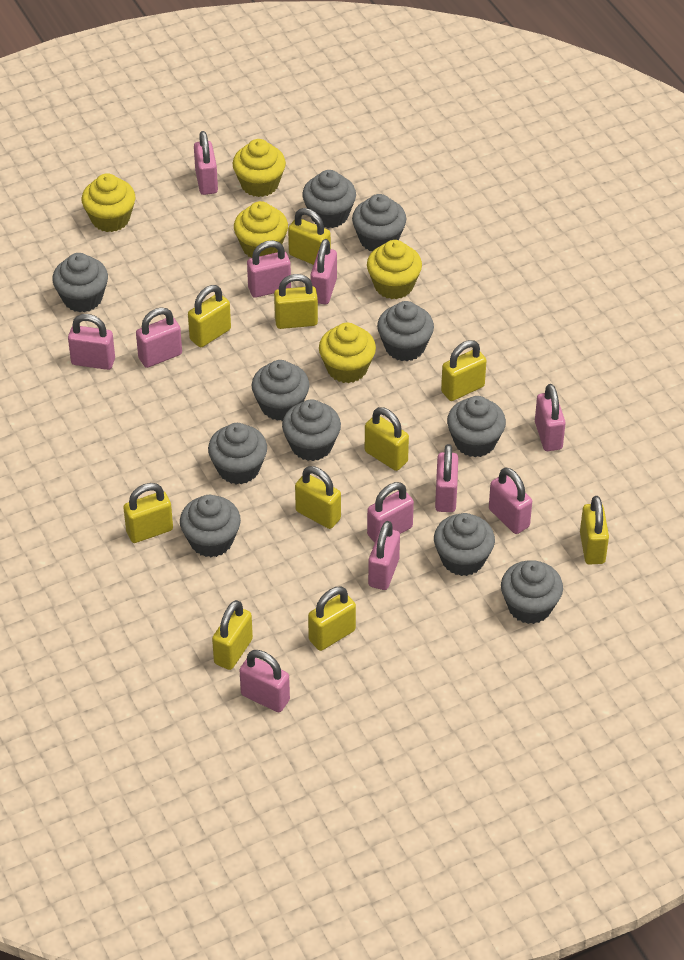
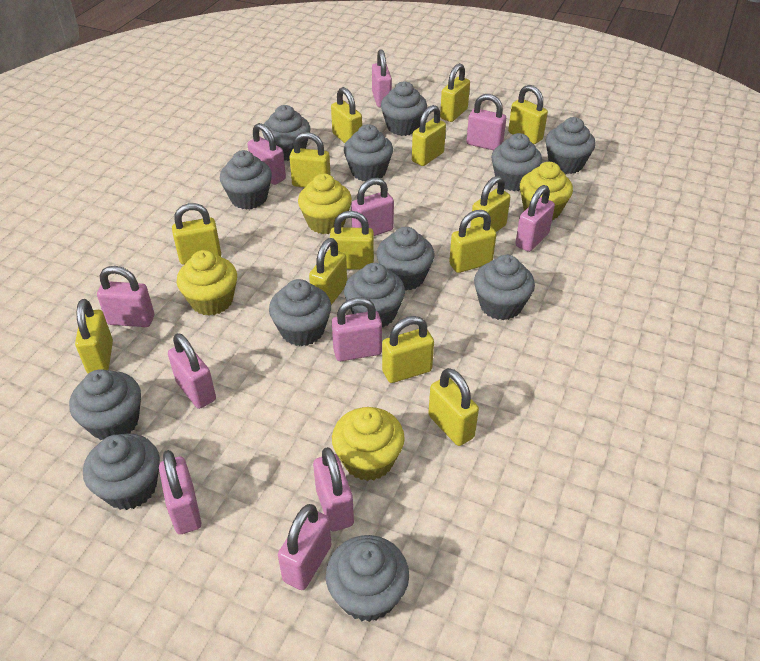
grey cupcake: [52,253,108,312] [180,495,241,557] [208,423,267,484] [252,360,310,421] [282,399,341,461] [302,170,356,228] [352,194,406,251] [377,301,434,361] [434,513,495,576] [447,396,506,457] [501,560,563,624] = 11 -> [69,369,141,440] [83,433,160,510] [220,150,272,209] [262,105,310,161] [269,279,331,346] [326,535,409,622] [343,124,393,181] [344,263,405,328] [377,227,435,291] [381,81,427,136] [474,255,535,320] [491,133,542,191] [546,117,596,174] = 13
yellow cupcake: [82,173,135,232] [232,139,286,197] [234,201,288,258] [319,322,376,383] [367,240,422,299] = 5 -> [177,250,237,316] [298,174,352,234] [332,407,405,481] [520,162,573,220] = 4
yellow padlock: [123,483,173,543] [188,285,231,347] [212,600,253,670] [274,274,318,329] [288,208,331,265] [295,466,341,529] [308,587,356,651] [365,407,409,471] [441,340,487,401] [580,496,609,565] = 10 -> [75,299,113,374] [172,203,221,265] [289,132,331,187] [309,238,347,305] [330,211,374,270] [331,87,362,143] [382,316,434,383] [412,105,446,166] [428,368,479,446] [440,63,470,122] [449,210,496,273] [470,176,510,232] [508,85,548,144] = 13

